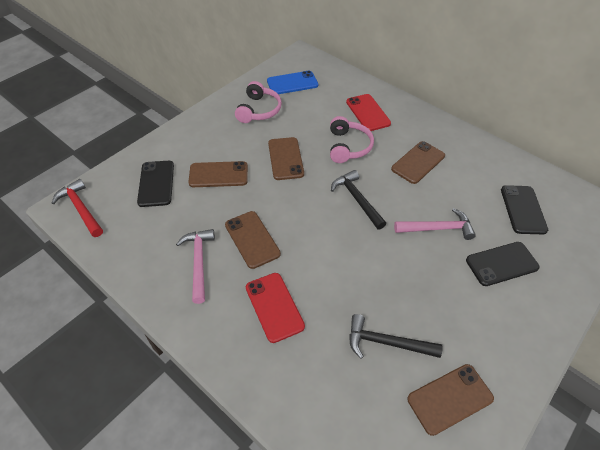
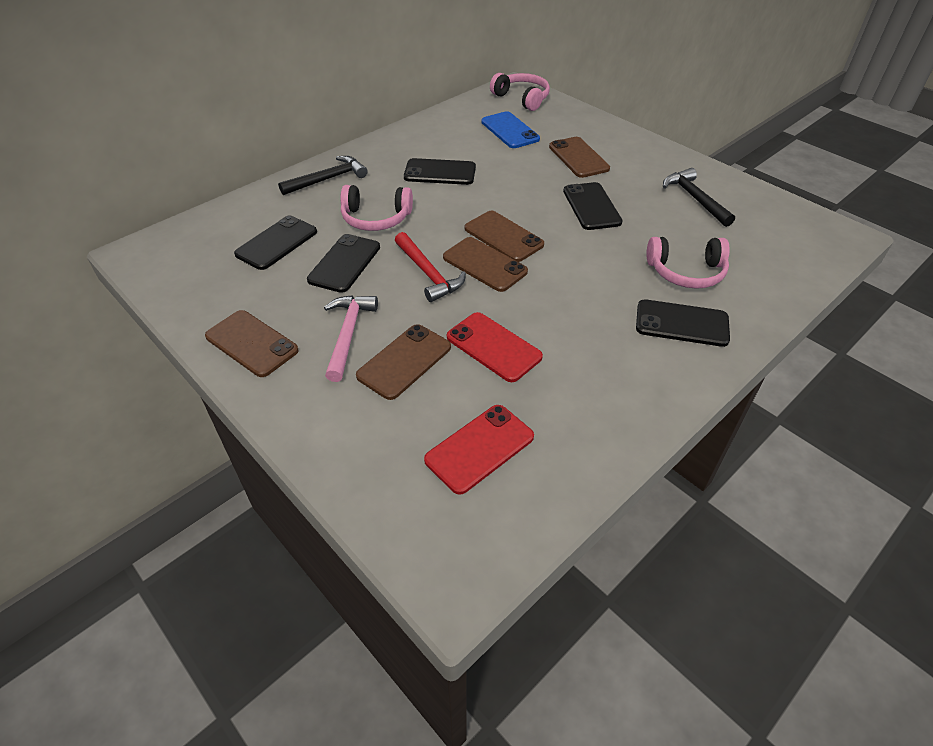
black phone: [137,161,174,207] [466,242,540,286] [501,185,548,234] = 3 -> [234,215,317,270] [307,234,380,293] [404,158,476,185] [563,182,623,230] [636,299,730,347] = 5
pink hammer: [176,229,215,304] [394,208,476,240] = 2 -> [324,295,378,382] = 1
pink headphones: [235,81,282,123] [330,116,374,163] = 2 -> [340,185,413,231] [490,73,550,111] [646,237,730,289] = 3

